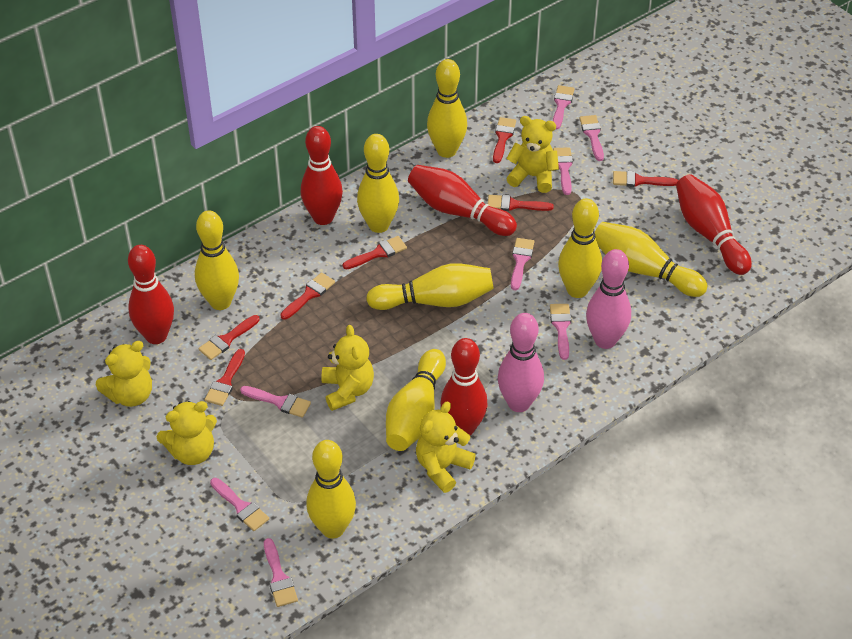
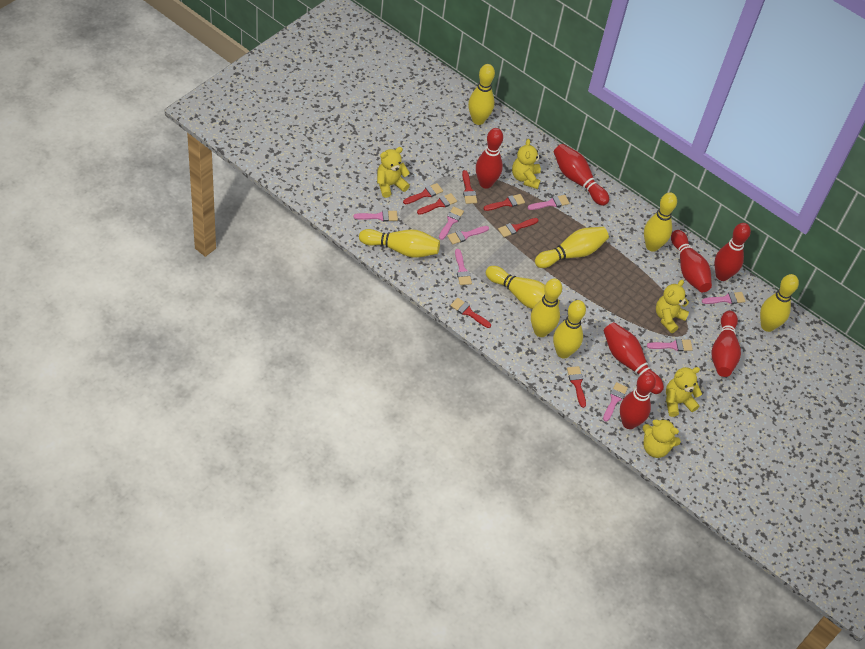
pink bowling pin: [498,313,544,412] [586,249,631,349] = 2 -> none = 0
red bowling pin: [128,245,174,344] [301,126,343,225] [408,165,517,236] [440,338,488,435] [676,174,752,275] = 5 -> [476,128,503,189] [554,144,609,206] [603,322,664,394] [620,372,656,429] [671,230,712,292] [711,311,741,377] [714,223,751,281] = 7

